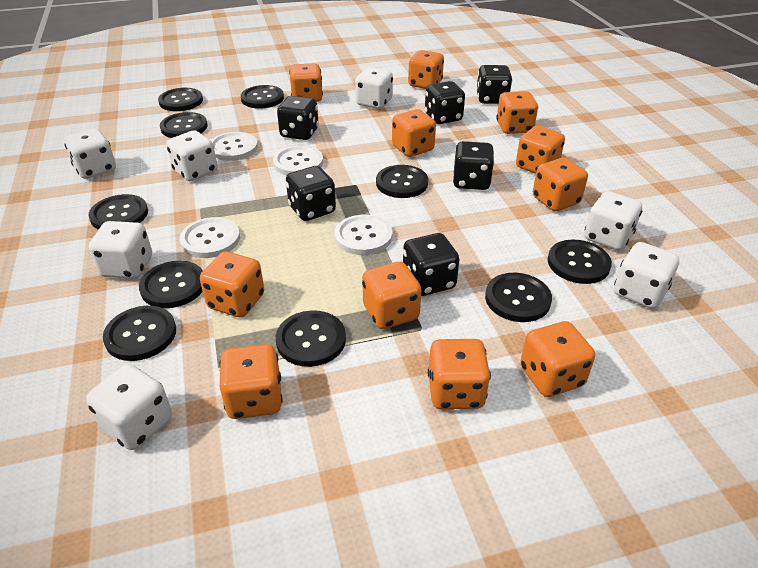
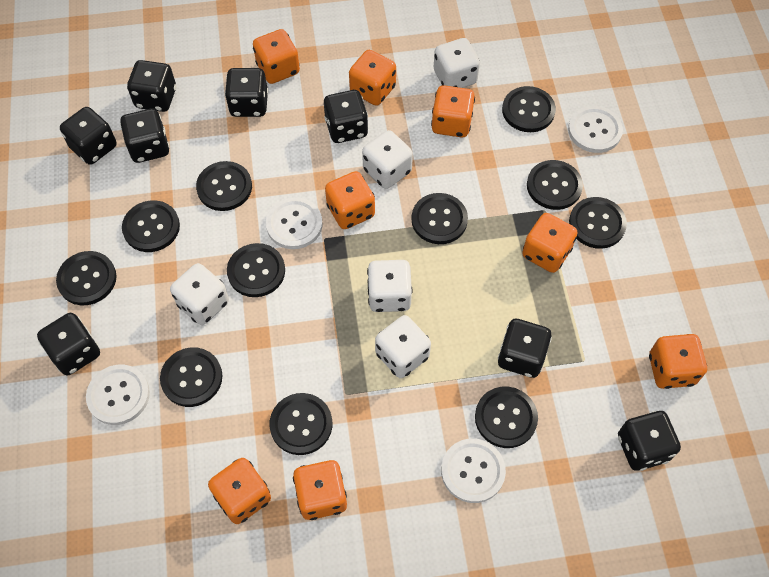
black button: [88,194,148,230] [103,306,176,361] [139,261,203,308] [158,88,203,111] [160,112,208,138] [241,85,284,109] [276,310,346,367] [376,165,428,198] [485,273,552,322] [548,240,612,284] = 10 -> [56,251,117,305] [122,200,180,252] [160,347,222,407] [196,161,252,211] [227,243,285,297] [270,393,332,455] [411,193,468,244] [475,387,538,448] [502,86,556,132] [527,160,583,210] [569,197,627,249] = 11
black dice: [277,96,319,140] [286,166,336,221] [403,233,459,296] [425,81,465,124] [453,141,494,190] [476,65,512,104] = 6 -> [37,313,100,376] [60,107,117,165] [120,108,169,163] [127,60,176,112] [225,68,268,117] [324,90,368,143] [498,319,552,378] [618,411,681,471] = 8
orange dice: [200,251,264,317] [219,344,283,419] [289,63,323,102] [362,262,421,329] [392,109,436,157] [408,50,444,89] [428,339,491,409] [496,91,538,134] [516,126,565,174] [520,321,595,397] [533,158,588,211] = 11 -> [208,458,271,524] [253,29,300,84] [293,460,347,520] [325,171,375,229] [349,50,396,106] [431,85,475,138] [522,213,577,273] [649,334,707,389] = 8
white dice: [64,128,116,179] [86,364,172,450] [89,221,152,279] [167,130,217,181] [355,67,393,109] [585,191,642,250] [614,242,679,309] = 7 -> [170,263,229,325] [362,130,413,189] [367,260,413,312] [375,315,431,378] [434,38,480,88] = 5

